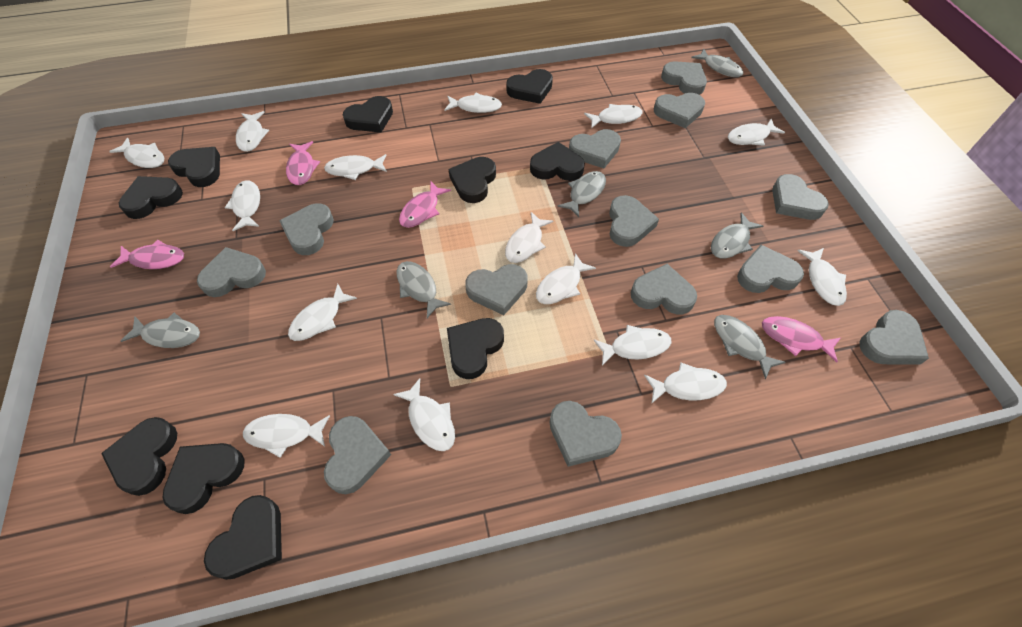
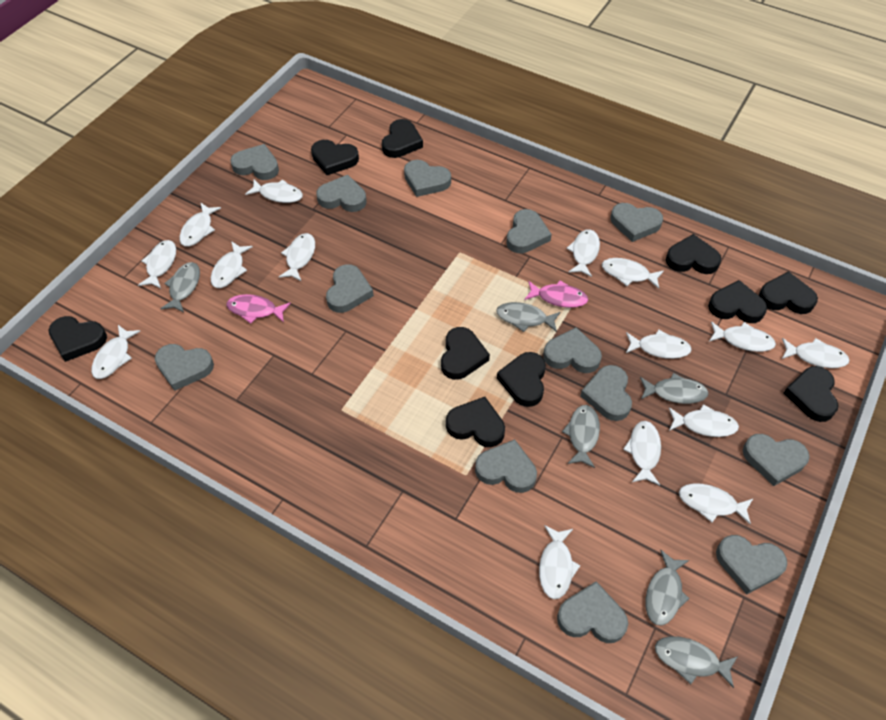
pink fish: [110,240,184,269] [286,141,320,185] [399,181,451,228] [762,316,841,362] = 4 -> [226,294,291,324] [525,280,588,308] = 2

